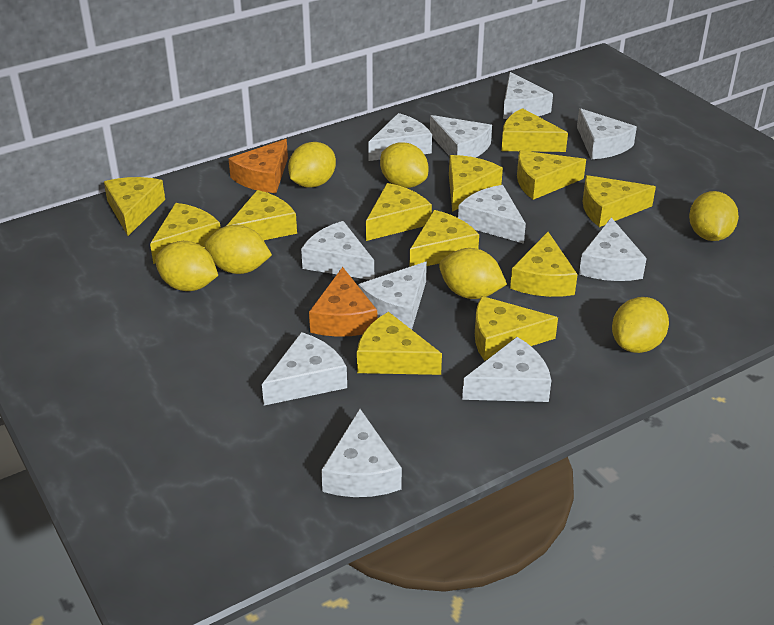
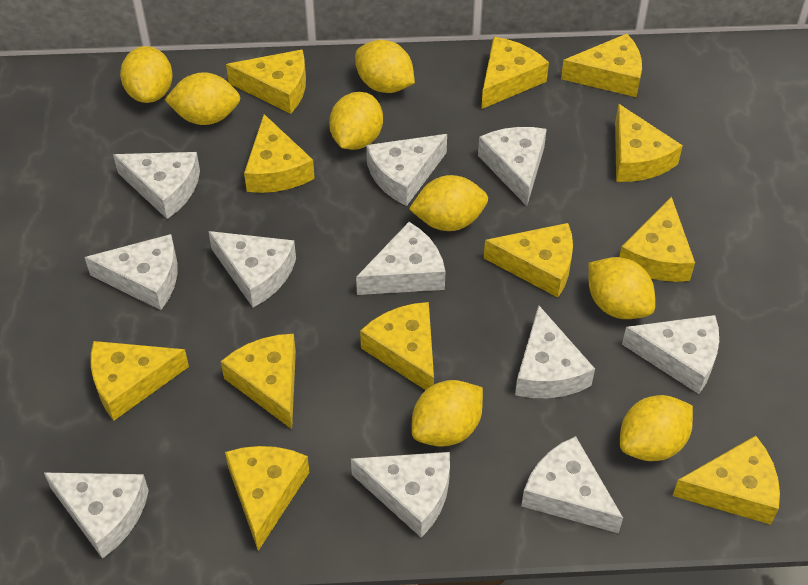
orange cheese: [228,139,288,193] [309,267,377,337] = 2 -> none = 0
yellow lemon: [155,241,218,291] [205,225,272,274] [288,142,336,188] [380,142,428,188] [439,248,507,299] [612,297,669,353] [689,191,739,241] = 7 -> [120,46,173,103] [165,72,240,125] [329,92,383,150] [355,40,415,93] [409,175,488,231] [411,380,483,447] [588,257,655,319] [620,395,693,461] = 8

